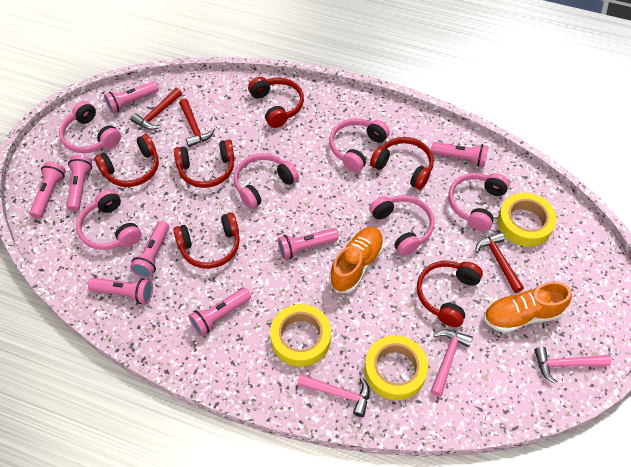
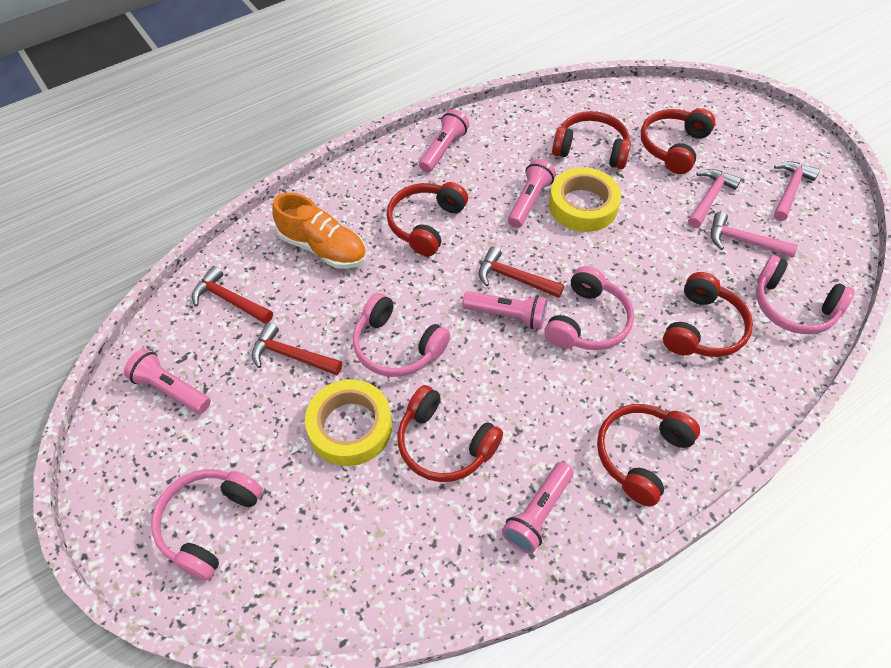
orange shoe: [329,227,384,293] [483,282,572,333] = 2 -> [272,193,367,269] = 1
pink flashlight: [30,162,66,219] [67,155,92,212] [88,278,153,304] [104,81,158,113] [130,221,169,278] [189,288,251,336] [278,228,339,260] [431,142,489,167] = 8 -> [124,349,211,414] [419,109,469,173] [462,291,547,329] [502,462,574,554] [508,159,556,228] = 5
pink headphones: [59,101,121,153] [76,189,142,250] [234,153,299,209] [329,118,390,172] [369,195,435,256] [448,173,509,231] = 6 -> [151,469,263,581] [353,293,450,377] [544,266,634,350] [756,255,854,334] = 4
yellow tape: [270,304,331,367] [364,335,428,400] [497,193,557,247] = 3 -> [305,380,392,466] [549,167,621,232] = 2

